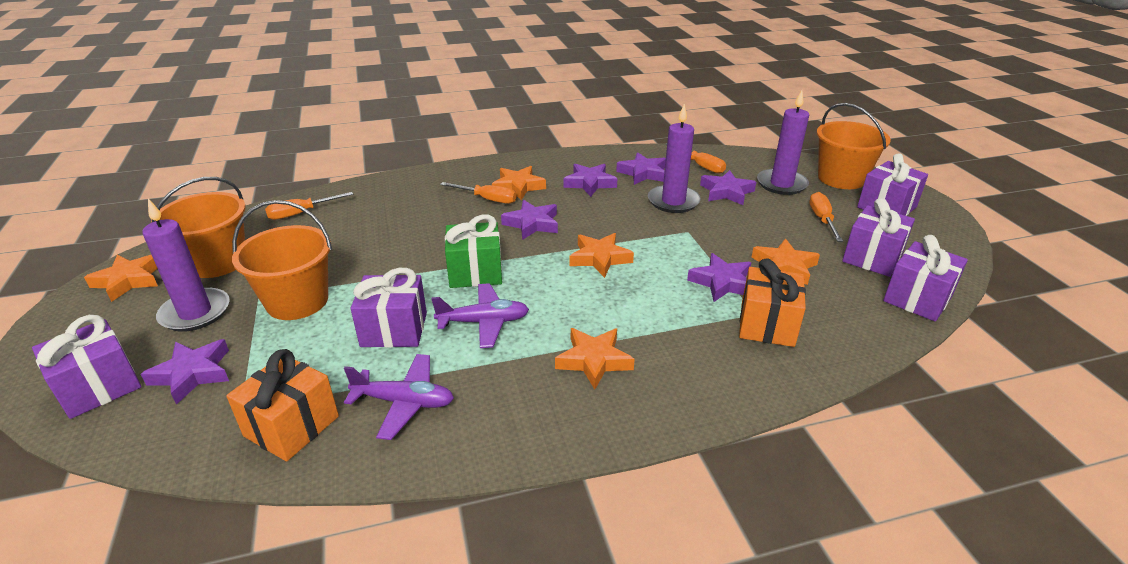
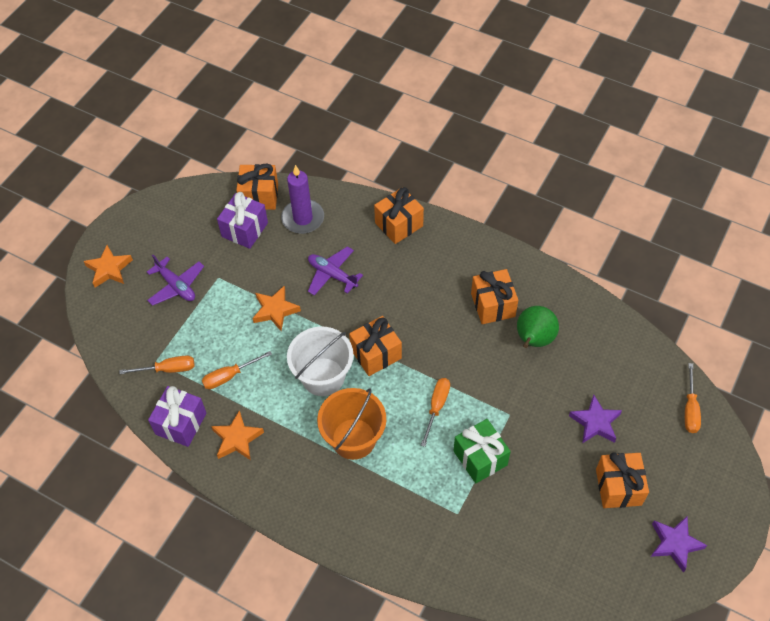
green pear: none = 0 -> [517,306,559,348] = 1
orange bucket: [151,177,246,278] [232,200,332,320] [816,103,891,189] = 3 -> [317,388,386,460] = 1
orange gift: [226,349,339,462] [739,258,806,347] = 2 -> [236,164,278,210] [349,316,402,376] [374,187,424,244] [471,269,518,324] [596,452,649,508] = 5
orange star: [84,255,158,302] [492,166,546,200] [555,328,635,390] [570,233,634,278] [751,239,820,285] = 5 -> [84,245,133,288] [211,410,264,460] [252,286,301,331] = 3
purple candle: [142,199,230,332] [648,104,701,213] [757,90,809,195] = 3 -> [281,165,324,234] = 1
purple gift: [32,315,141,419] [351,268,427,348] [842,198,915,277] [857,153,928,216] [883,235,968,322] = 5 -> [148,386,206,447] [217,192,268,249] = 2
purple star: [141,339,229,405] [501,200,558,240] [563,164,618,197] [616,152,666,185] [687,253,751,302] [700,170,756,205] = 6 -> [569,395,622,444] [651,516,707,573] = 2
white bucket: none = 0 -> [287,326,354,396] = 1

